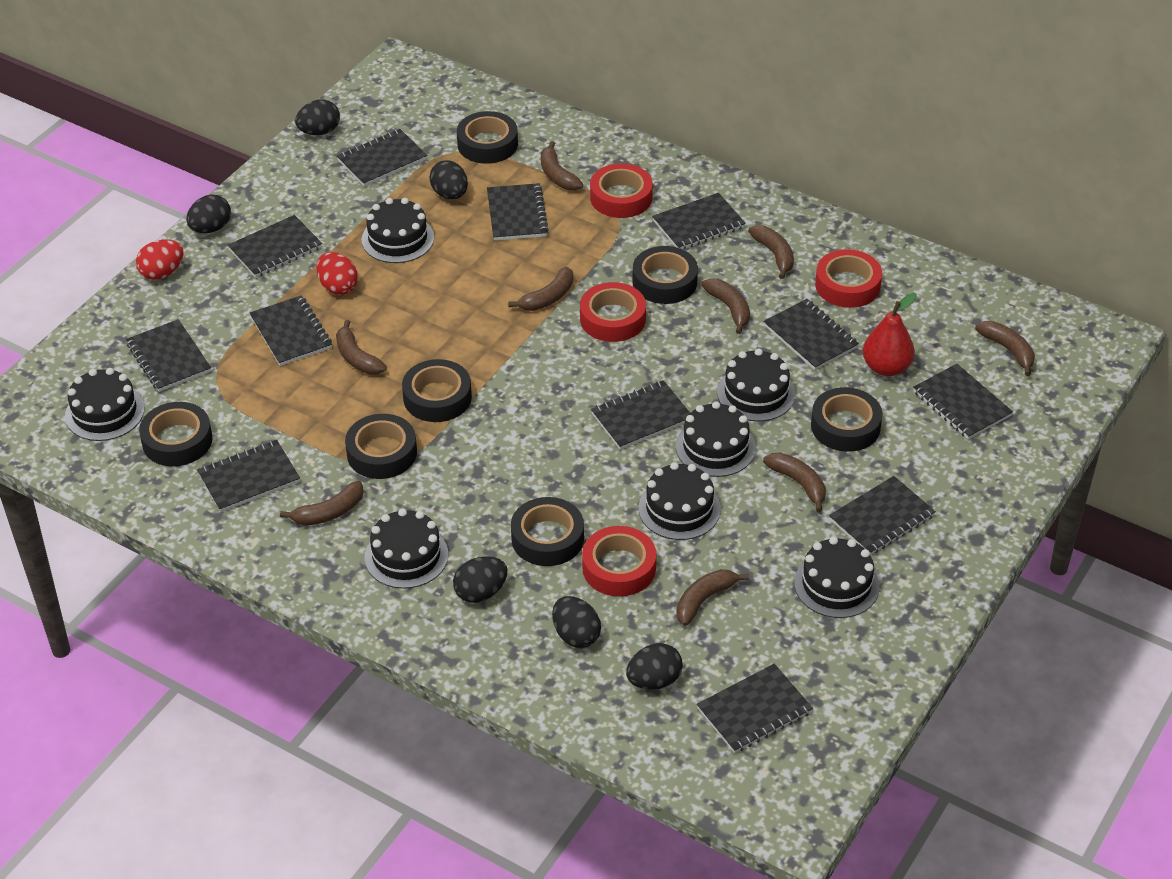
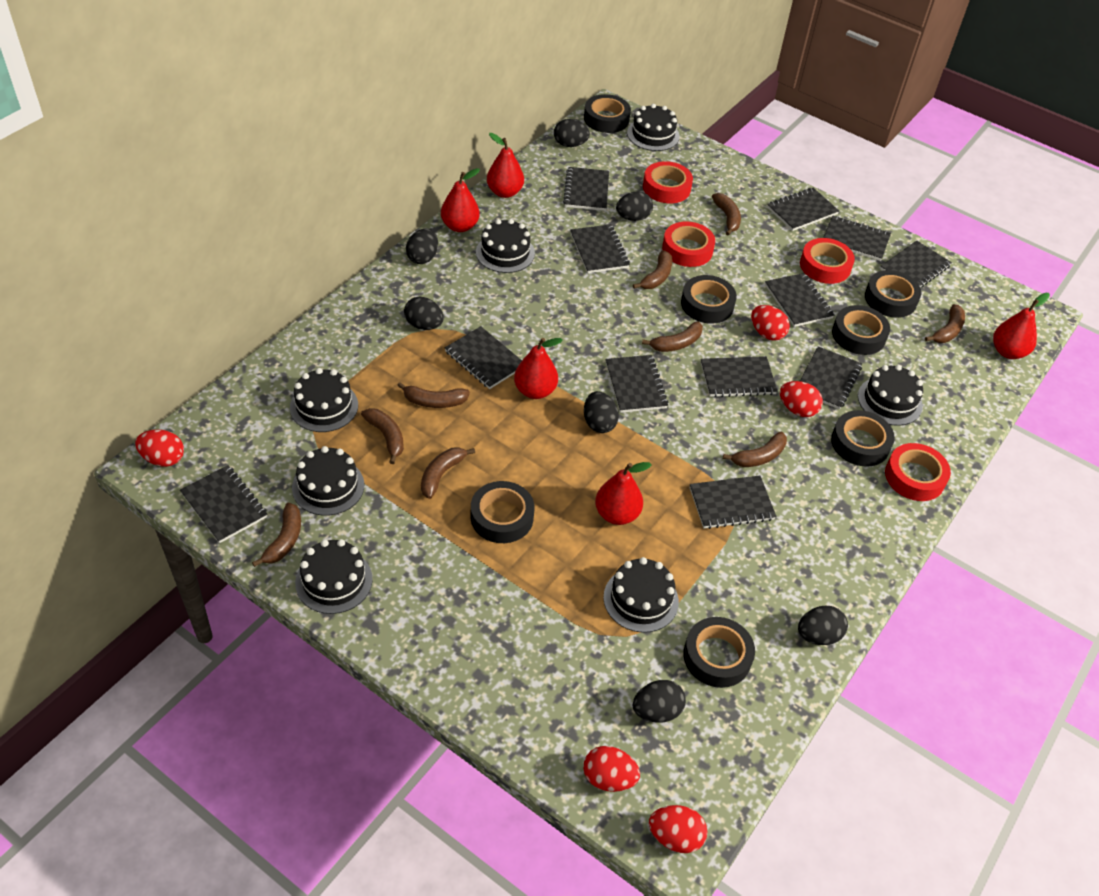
black egg: [186,194,231,233] [295,99,340,135] [430,160,468,199] [453,556,507,603] [552,596,601,648] [626,643,683,690] = 6 -> [404,297,444,330] [406,229,438,264] [554,119,590,147] [584,391,619,433] [616,191,653,221] [633,680,686,723] [798,606,848,645] = 7
red egg: [136,239,183,280] [317,252,358,295] = 2 -> [135,429,184,467] [583,746,640,792] [649,805,707,853] [751,305,790,341] [780,381,823,417] = 5
red pear: [863,293,917,376] = 1 -> [441,168,480,232] [487,133,524,198] [514,338,563,399] [595,462,652,525] [993,293,1050,359] = 5

